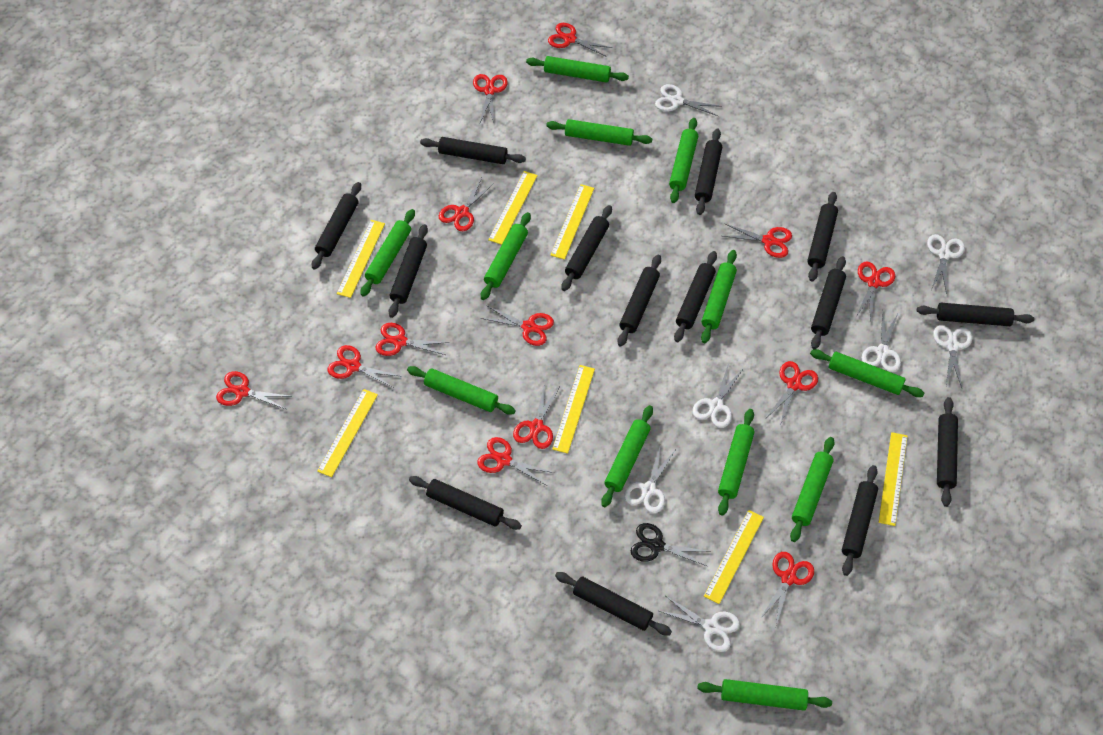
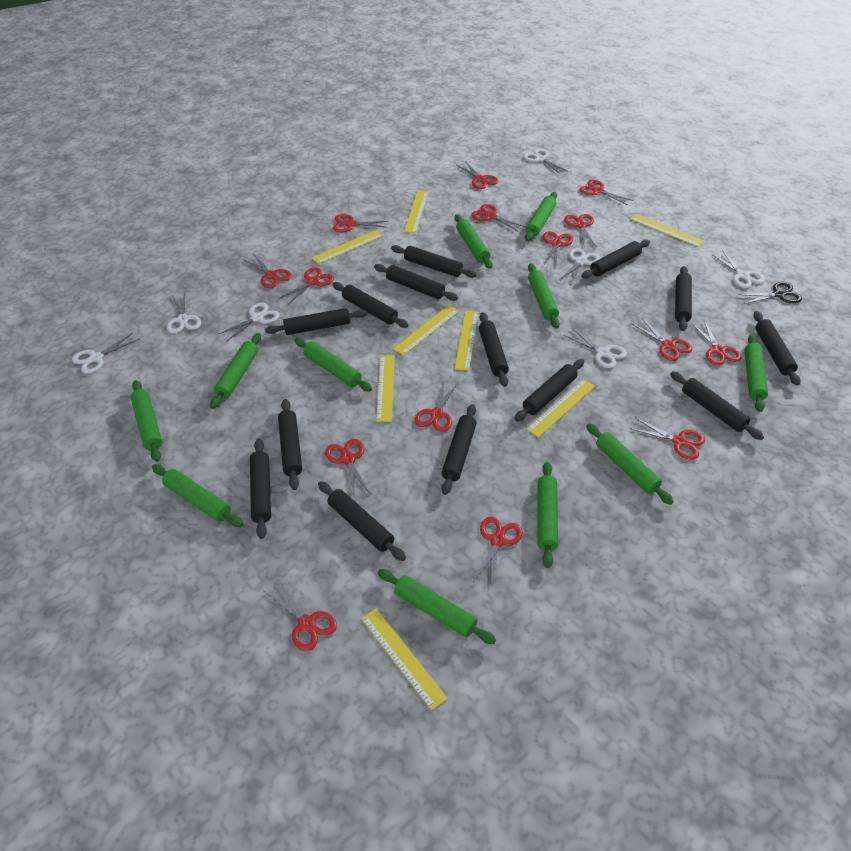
green rolling pin: [361,209,415,297] [407,366,516,415] [481,212,531,300] [526,56,629,83] [546,119,652,146] [601,405,653,507] [669,118,698,203] [698,679,832,711] [701,250,737,343] [718,409,755,516] [790,437,834,542] [810,349,924,397] = 12 -> [131,380,162,462] [152,464,243,527] [210,333,261,409] [294,338,372,392] [378,569,496,644] [455,214,492,269] [525,192,557,241] [528,263,559,329] [537,462,558,568] [586,423,674,505] [745,334,768,412] = 11
red scissors: [216,371,289,410] [328,345,400,389] [375,323,450,356] [439,178,494,231] [473,74,508,123] [477,437,554,486] [481,305,554,346] [513,383,560,449] [548,23,612,57] [723,223,792,258] [760,552,814,625] [766,361,818,423] [856,261,895,322] = 13 -> [243,253,292,288] [264,579,337,651] [280,267,334,305] [325,439,371,499] [333,214,388,232] [414,381,458,432] [457,161,498,189] [471,204,525,231] [474,517,523,585] [543,231,573,267] [564,214,596,246] [580,180,633,205] [629,418,705,460] [632,318,692,361] [691,320,742,365] = 15
yellow ruler: [317,389,378,477] [337,220,385,298] [488,171,538,245] [551,184,594,260] [552,365,595,454] [704,510,764,604] [879,432,908,526] = 7 -> [312,230,383,264] [361,608,448,710] [376,355,395,422] [393,305,459,355] [404,190,429,233] [455,311,479,371] [526,379,595,437] [631,214,705,247] = 8

